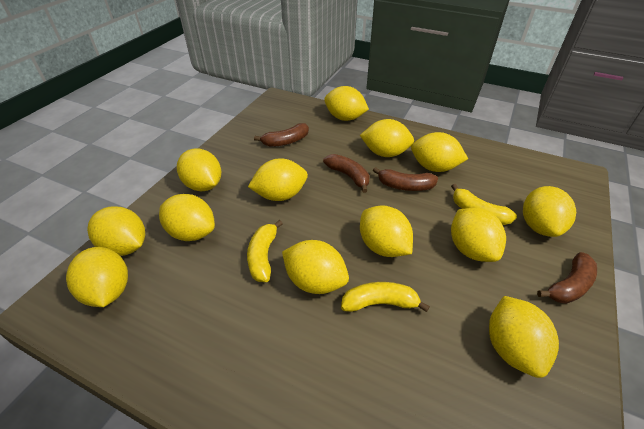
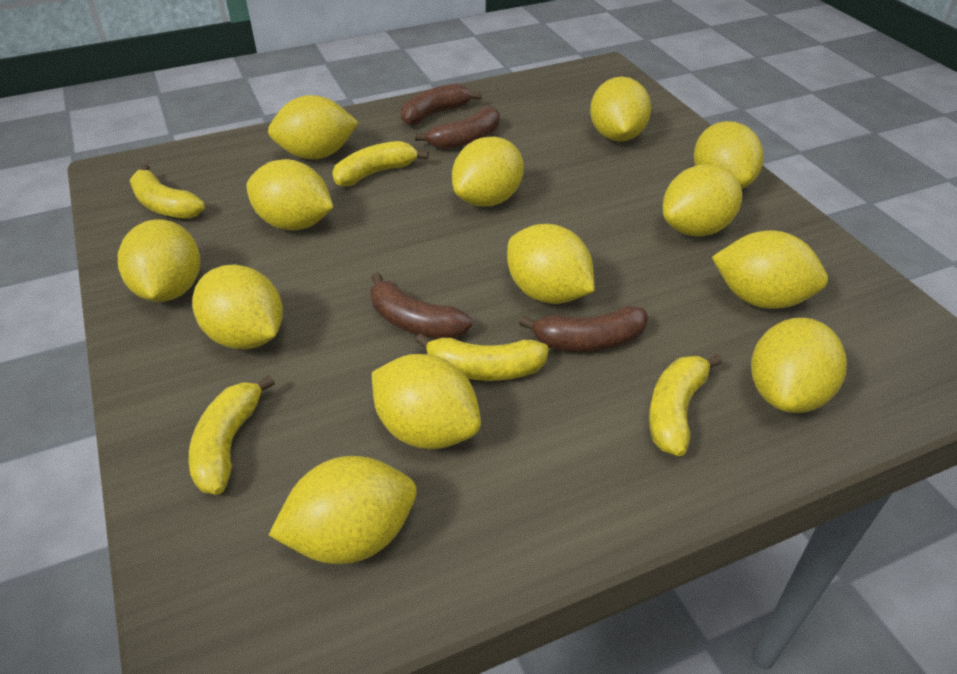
yellow banana: [247,220,283,282] [341,282,430,312] [451,184,517,225] = 3 -> [129,164,205,219] [189,375,275,494] [332,141,429,186] [415,334,549,381] [649,354,722,456] = 5

